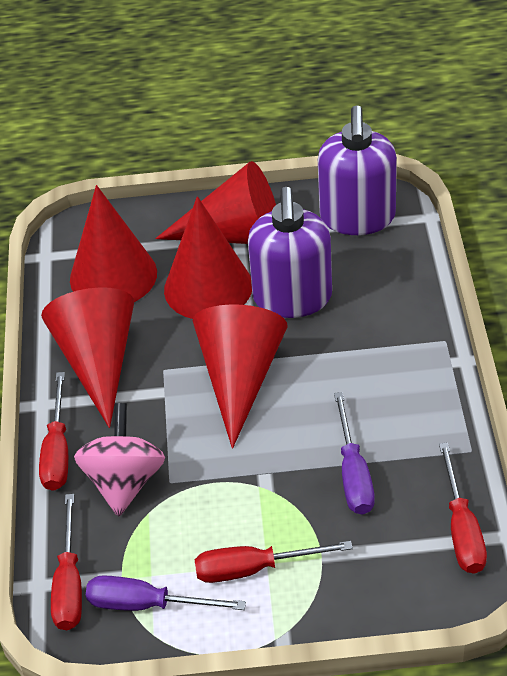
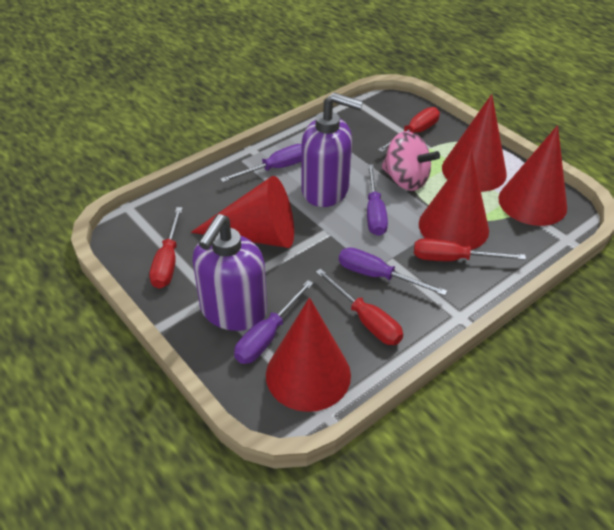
purple screwdriver: [86,575,246,611] [334,392,375,514] = 2 -> [220,144,302,182] [234,280,313,364] [339,247,447,296] [367,165,388,236] = 4

